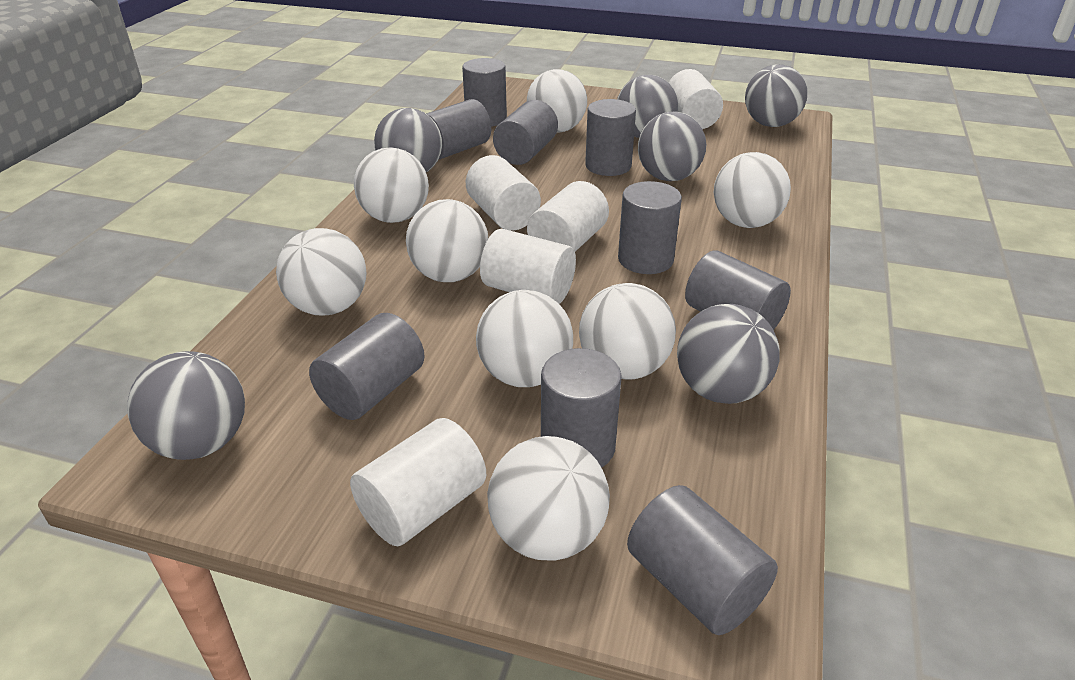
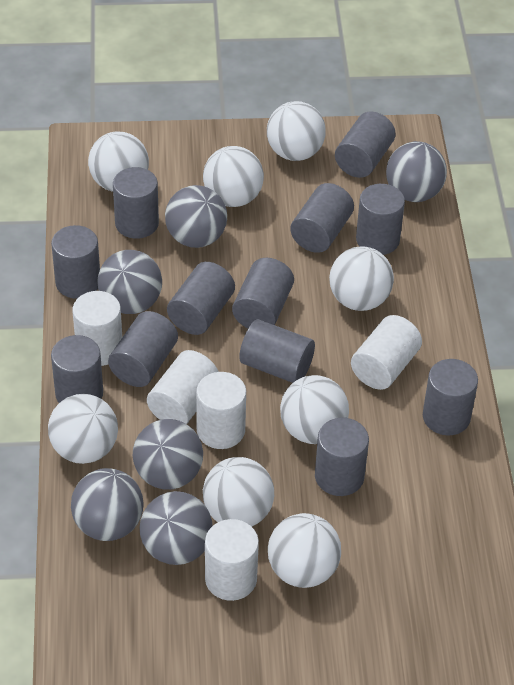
grey cylinder: [309,313,424,420] [426,99,491,160] [462,58,507,127] [493,100,558,165] [541,348,622,468] [585,99,636,176] [618,181,682,274] [627,485,778,635] [685,250,791,330] = 9 -> [51,225,100,299] [51,335,103,403] [108,311,178,387] [113,167,159,239] [167,262,235,335] [232,258,294,328] [239,319,315,383] [290,183,354,253] [315,418,369,496] [335,111,396,178] [356,184,405,255] [423,359,478,436] = 12

